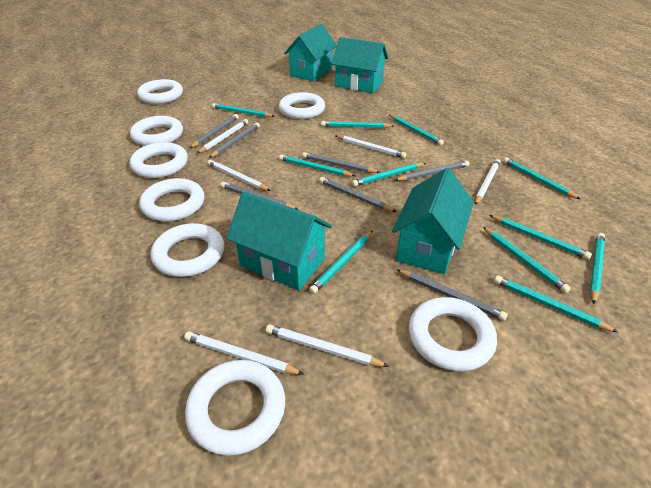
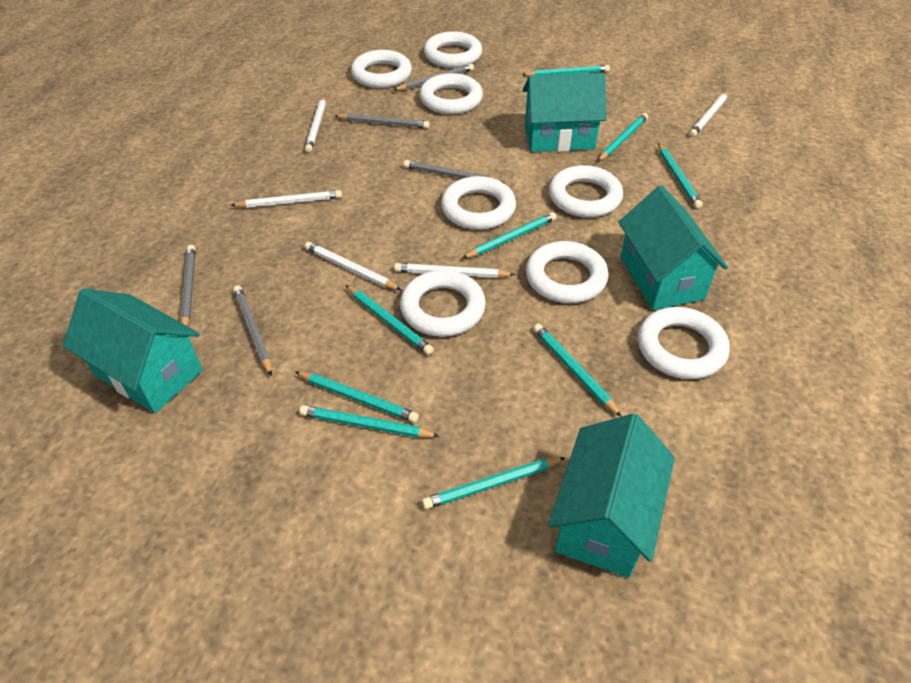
grey pencil: [190,114,239,148] [209,123,260,158] [221,182,299,210] [302,152,380,173] [319,177,397,212] [395,161,470,181] [396,269,508,321] = 7 -> [180,245,196,326] [233,285,272,376] [335,113,430,129] [394,64,474,91] [404,160,505,183] = 5
turquoise pencil: [212,103,274,117] [279,154,355,176] [309,231,372,294] [321,121,394,128] [352,163,426,187] [389,115,444,145] [483,227,571,293] [489,215,592,260] [494,275,618,332] [503,157,580,199] [590,233,605,305] = 11 -> [295,371,419,423] [299,405,439,438] [346,285,434,355] [422,457,566,509] [463,212,557,258] [522,65,610,76] [533,324,622,417] [597,113,648,162] [658,143,703,209] = 9
white pencil: [184,331,304,375] [197,119,248,153] [207,159,271,191] [266,324,389,367] [335,135,406,158] [475,159,501,205] = 6 -> [230,190,342,208] [304,242,401,290] [305,96,326,153] [394,263,515,278] [689,91,729,137] = 5

